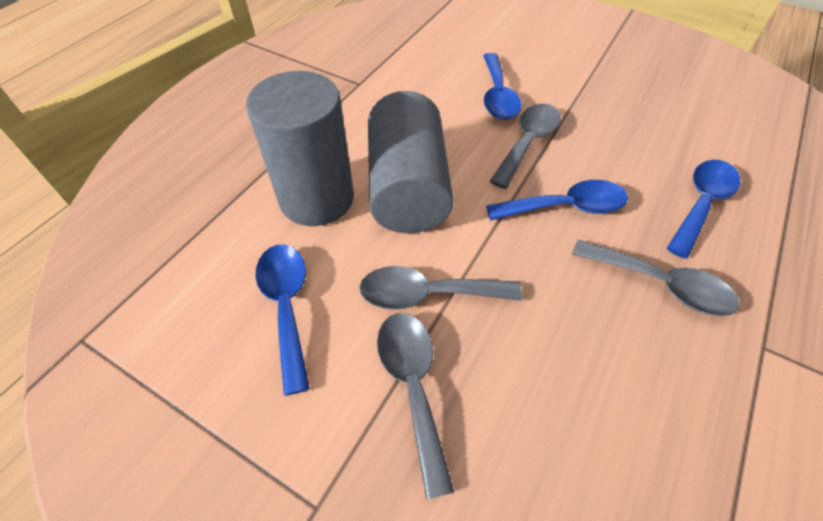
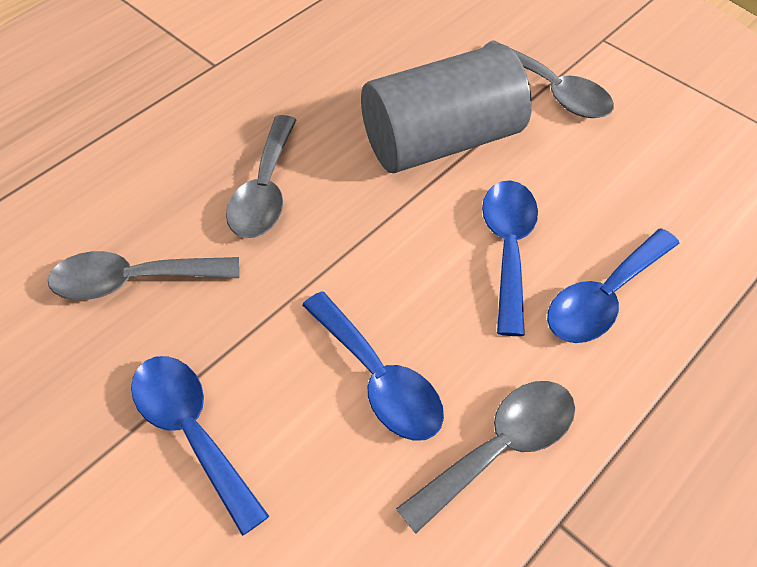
grey cylinder: [246,71,354,226] [368,91,454,233] = 2 -> [361,44,532,173] = 1

